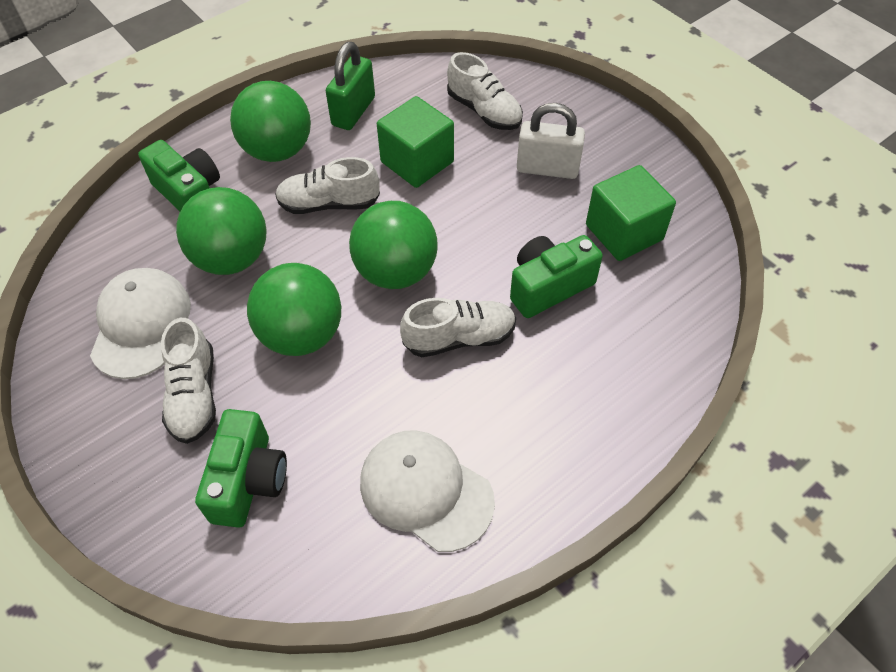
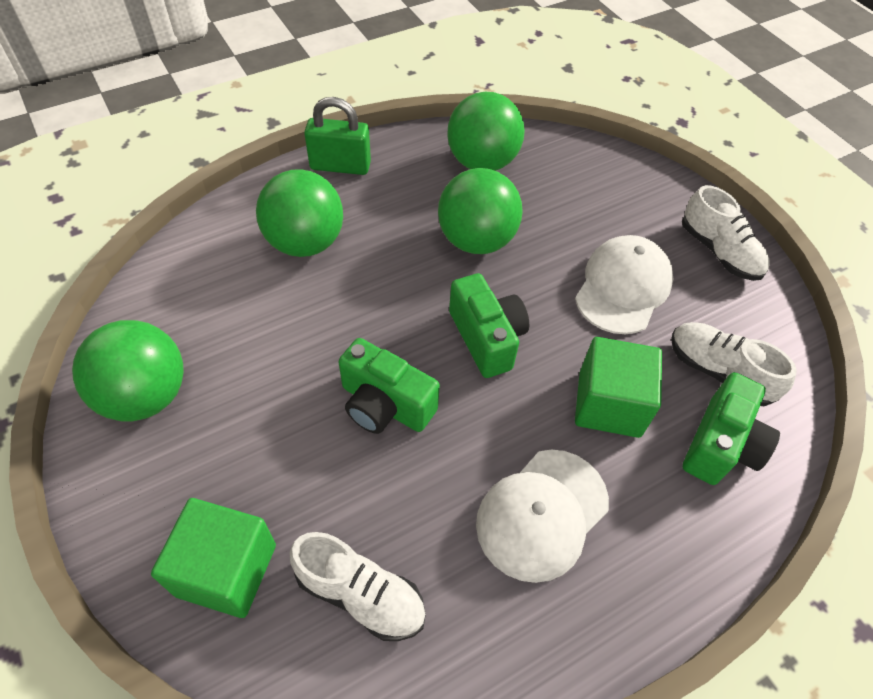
white padlock: [517,103,585,179] = 1 -> none = 0
white shoe: [161,318,216,444] [275,157,380,214] [400,298,516,357] [447,52,523,130] = 4 -> [290,532,426,641] [671,322,797,406] [682,185,770,281] = 3

